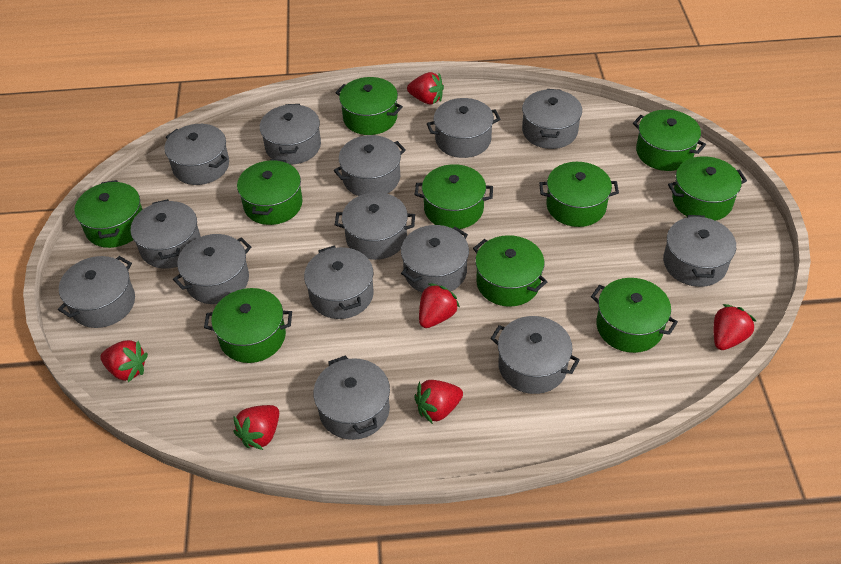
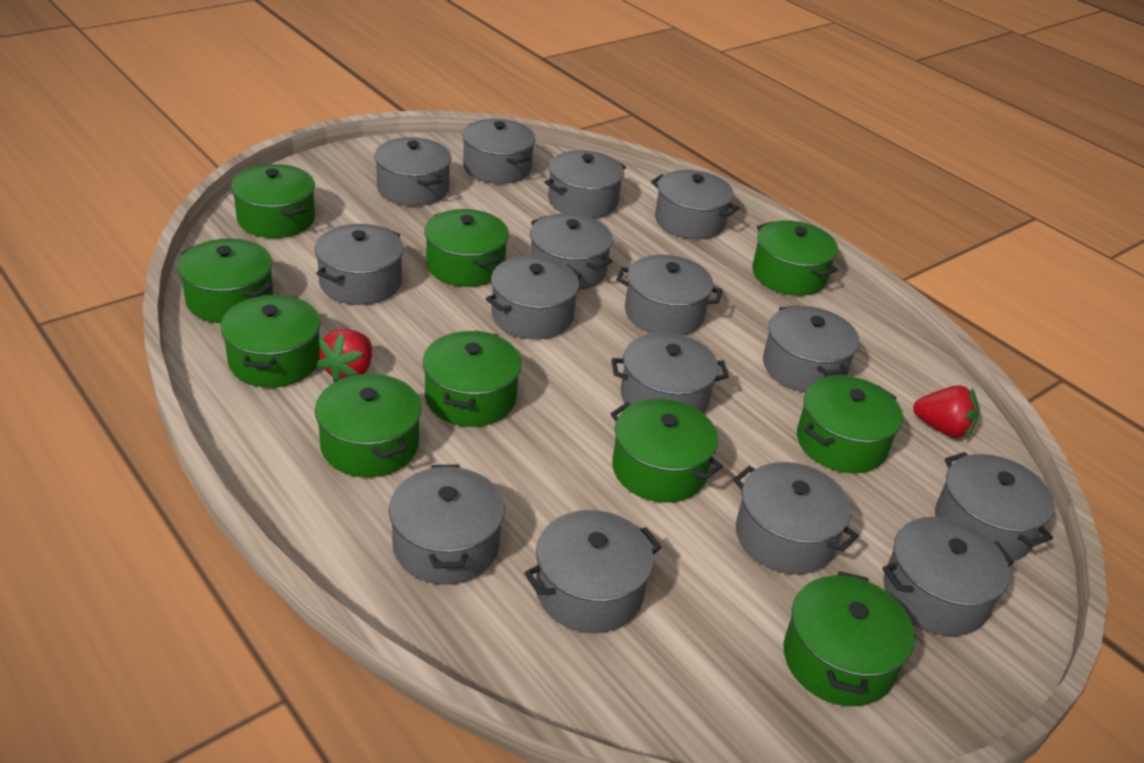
grey pot: [58,256,135,328] [131,199,201,269] [165,124,229,185] [173,234,251,304] [260,104,321,165] [304,246,374,319] [313,355,390,440] [334,135,406,196] [335,192,415,260] [401,225,469,293] [427,98,500,158] [490,316,580,394] [522,89,582,149] [663,215,736,287] = 14 -> [315,224,404,305] [374,137,452,206] [389,465,505,585] [462,119,536,184] [486,256,582,339] [524,510,661,633] [530,213,613,290] [545,150,626,218] [611,332,729,414] [616,255,723,335] [651,170,739,239] [733,462,859,574] [763,306,859,392] [882,517,1014,636] [935,452,1054,561] = 15
red strawberry: [100,340,148,382] [233,405,279,450] [407,72,444,104] [414,380,463,424] [419,283,460,328] [714,304,756,350] = 6 -> [317,329,372,380] [913,385,979,438] = 2

